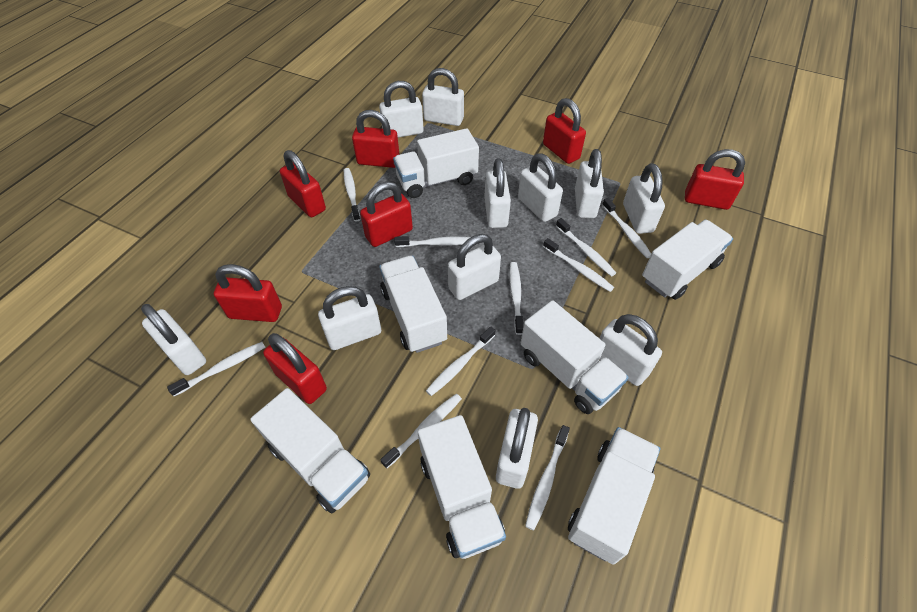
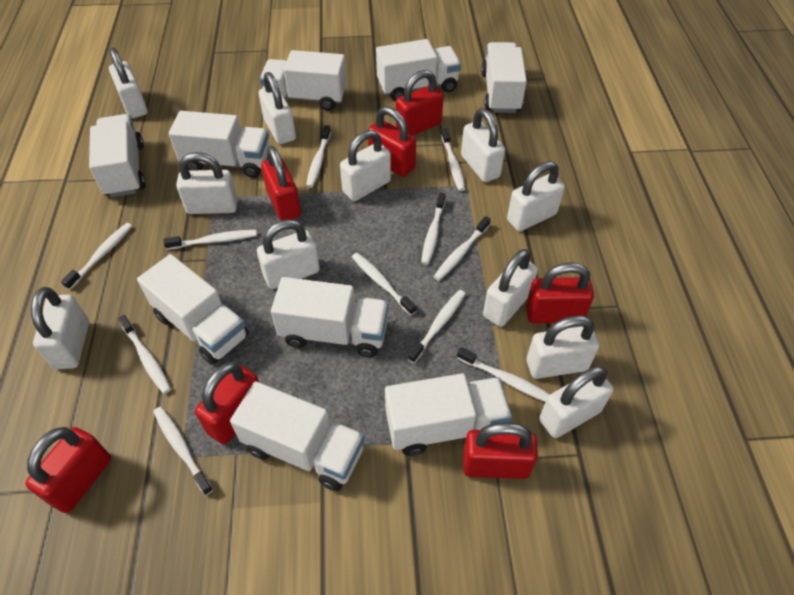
white toothbrush: [167,342,265,396] [344,168,360,222] [380,394,462,468] [394,236,471,247] [426,326,496,396] [509,262,523,335] [525,425,570,530] [543,238,614,292] [556,218,616,277] [602,198,651,258] = 10 -> [61,223,132,290] [118,315,171,394] [153,407,213,496] [163,230,257,250] [306,125,331,188] [352,253,416,315] [408,290,466,363] [421,193,446,265] [434,216,491,281] [441,128,465,191] [457,347,550,402] = 11
white truck: [250,388,370,514] [379,255,447,353] [393,128,479,198] [418,415,506,559] [521,300,629,414] [568,427,660,565] [642,220,733,300] = 7 -> [89,114,145,197] [137,254,249,365] [169,111,269,178] [230,381,365,491] [260,50,347,111] [271,277,389,357] [376,39,461,101] [385,373,512,456] [481,42,527,113] = 9

